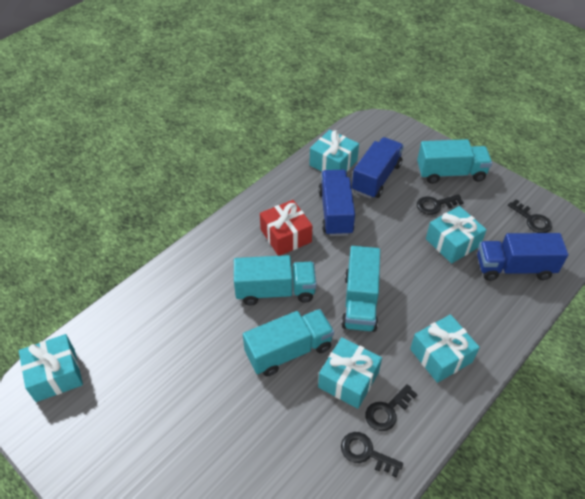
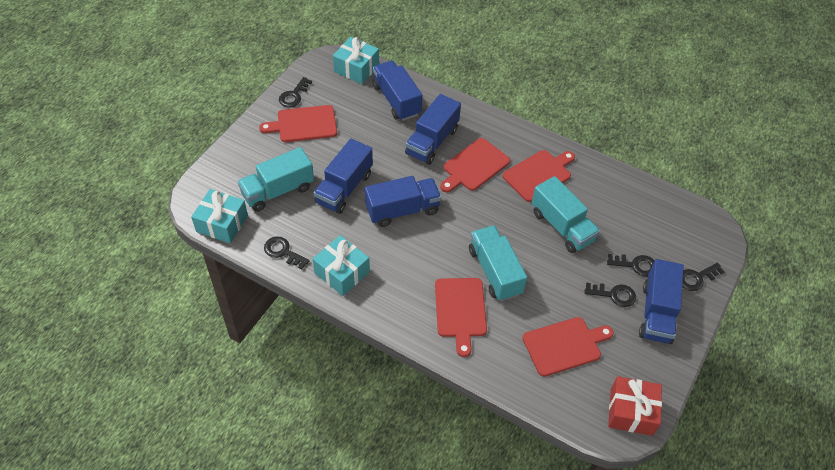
black key: [341,432,403,478] [365,384,418,431] [417,194,464,215] [508,199,552,233] = 4 -> [264,236,310,269] [279,77,312,108] [585,283,636,307] [607,254,654,277] [682,263,725,291] = 5
blue truck: [318,170,355,236] [352,137,404,199] [477,233,568,281] = 3 -> [314,139,373,214] [365,176,441,227] [372,60,422,121] [405,94,461,165] [639,259,684,344] = 5
red cutting board: none = 0 -> [259,105,337,142] [435,278,487,357] [440,138,510,192] [503,150,575,202] [522,317,614,377] = 5
turquoise gift: [19,334,83,402] [309,130,359,171] [318,337,382,409] [410,314,480,383] [426,206,487,264] = 5 -> [191,189,248,243] [313,235,370,296] [333,37,379,84] = 3
turquoise truck: [234,255,316,305] [243,309,334,376] [341,246,380,332] [417,139,492,184] = 4 -> [237,147,314,212] [469,225,527,301] [532,176,600,253] = 3

